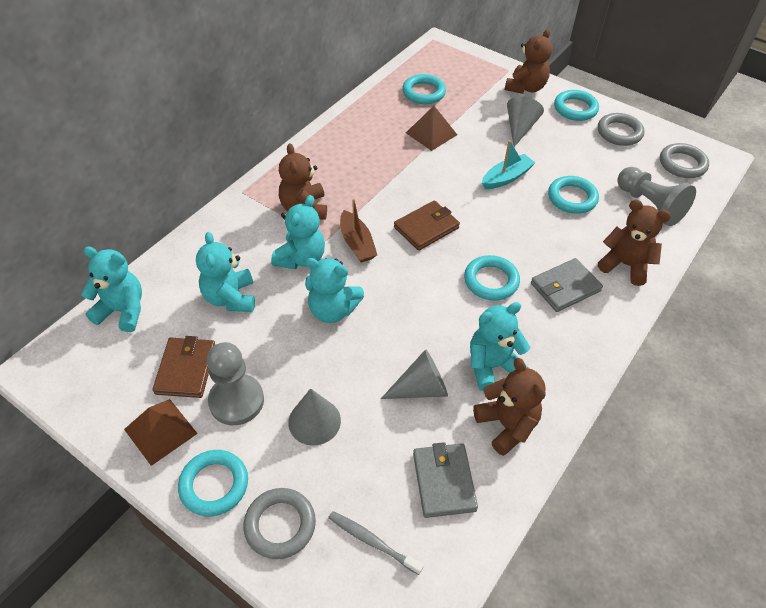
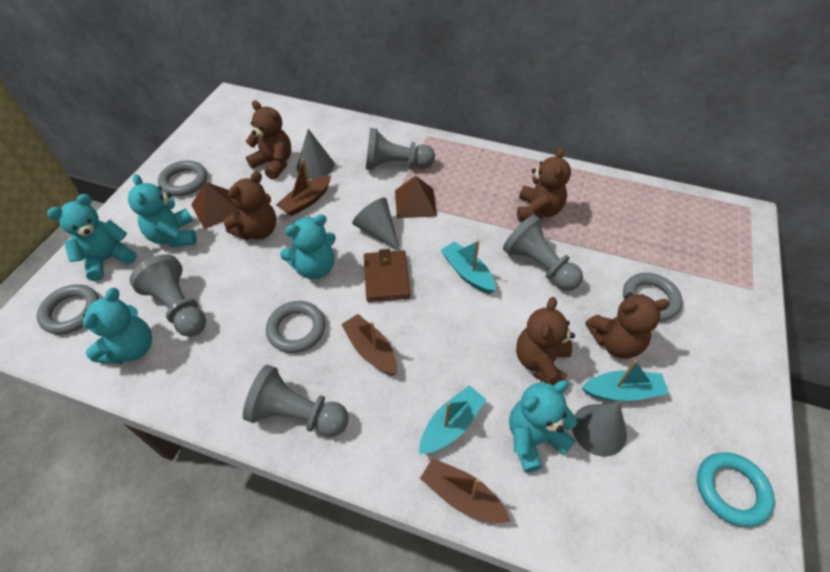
brown boat: [340,199,377,262] = 1 -> [276,159,331,216] [341,314,397,375] [420,458,511,523] = 3
brown teddy bear: [279,143,327,220] [473,358,546,456] [505,29,552,94] [598,200,671,286] = 4 -> [224,171,277,240] [246,100,291,180] [516,297,575,385] [517,147,571,221] [585,292,670,359] = 5
brown wallet: [153,336,216,398] [394,200,460,251] = 2 -> [364,249,410,302] = 1
grey pawn: [207,342,264,425] [617,167,696,226] = 2 -> [129,254,206,337] [243,365,349,437] [366,128,435,170] [503,215,583,291] = 4
grey ring: [243,488,316,559] [598,113,644,146] [660,143,709,178] = 3 -> [37,284,99,334] [158,160,207,196] [266,301,325,353] [623,273,682,321] = 4
grey toothbrush: [328,511,424,575] = 1 -> none = 0
grey wallet: [413,442,478,518] [531,258,603,312] = 2 -> none = 0
turquoise boat: [482,140,535,189] = 1 -> [419,385,487,454] [441,240,496,294] [581,360,669,401] = 3
turquoise ring: [178,450,248,516] [402,74,446,104] [464,255,520,301] [548,176,599,214] [554,90,599,121] = 5 -> [697,452,775,527] = 1

